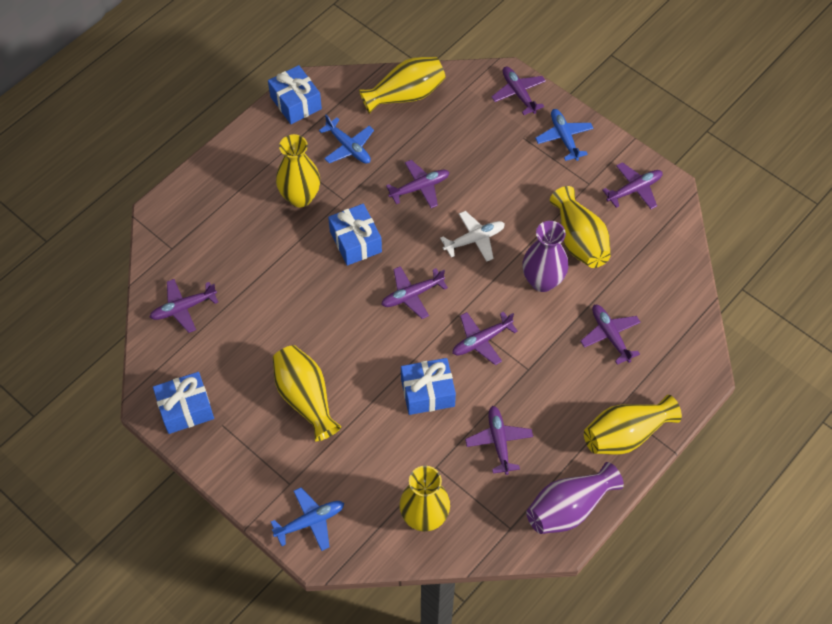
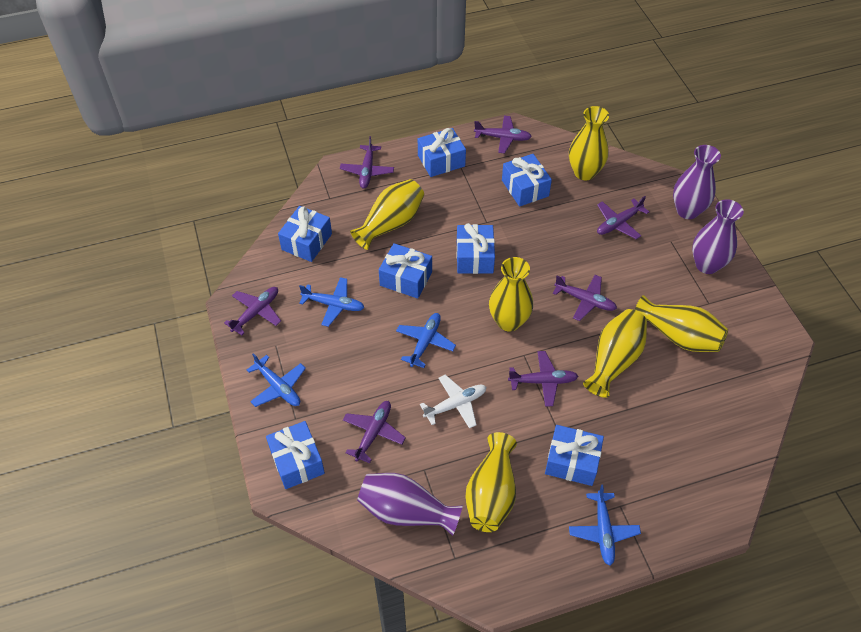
blue gift: [153,372,214,434] [268,65,322,124] [328,204,382,266] [401,358,456,415] = 4 -> [266,421,325,489] [278,206,332,262] [379,243,432,299] [418,128,466,177] [456,223,495,274] [502,154,552,206] [545,425,604,486] = 7
blue plane: [271,488,344,551] [319,115,374,164] [535,109,594,161] = 3 -> [247,353,306,407] [299,277,365,327] [396,313,456,368] [569,484,641,566] = 4
purple plane: [150,279,218,333] [381,266,448,319] [386,160,449,208] [452,311,518,365] [465,406,533,475] [491,67,546,115] [580,305,641,365] [602,162,663,209] = 8 -> [224,287,281,335] [340,136,394,188] [343,401,406,463] [474,116,532,154] [508,351,578,407] [553,275,617,321] [597,196,649,239] = 7
purple vase: [522,221,568,292] [526,462,624,534] = 2 -> [357,473,463,536] [673,145,721,219] [692,199,744,274] = 3

